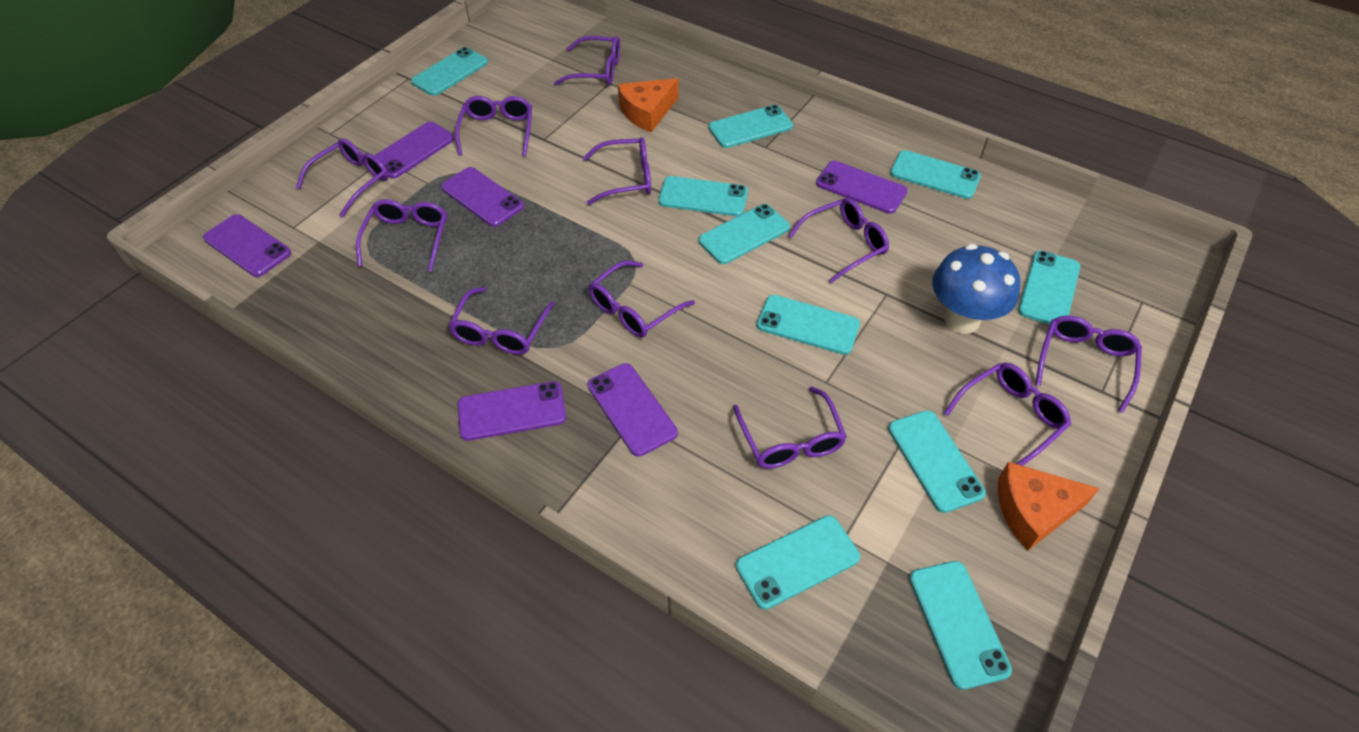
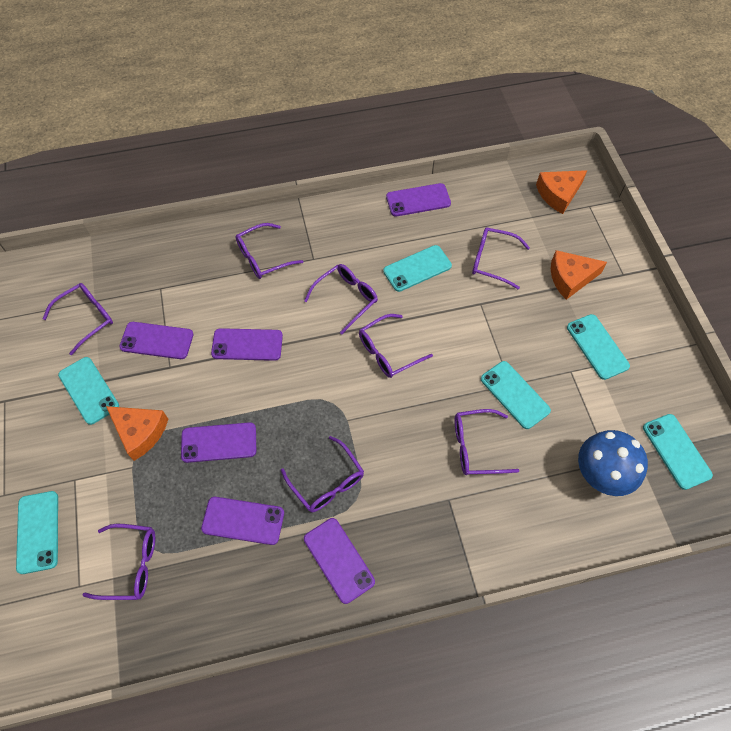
orange cheese: [618,78,678,132] [998,462,1100,551] = 2 -> [106,406,168,461] [536,170,587,214] [551,250,607,300] = 3
purple glasses: [296,138,389,218] [356,199,447,272] [448,287,555,355] [455,96,532,156] [554,36,620,85] [583,137,651,205] [589,260,695,338] [733,387,847,469] [788,198,889,283] [944,363,1071,466] [1035,316,1142,413] = 11 -> [43,283,113,355] [83,524,155,600] [236,223,303,279] [281,436,364,512] [304,264,378,334] [359,314,433,378] [455,409,519,475] [472,228,530,290] = 8
turquoise phone: [411,47,488,96] [658,176,748,216] [698,204,790,264] [708,105,793,148] [736,515,860,610] [757,295,860,355] [888,410,986,513] [890,150,981,199] [909,561,1012,690] [1018,251,1080,325] = 10 -> [16,491,58,574] [58,357,119,425] [383,245,452,292] [481,361,551,429] [567,314,630,380] [643,414,713,490] = 6

